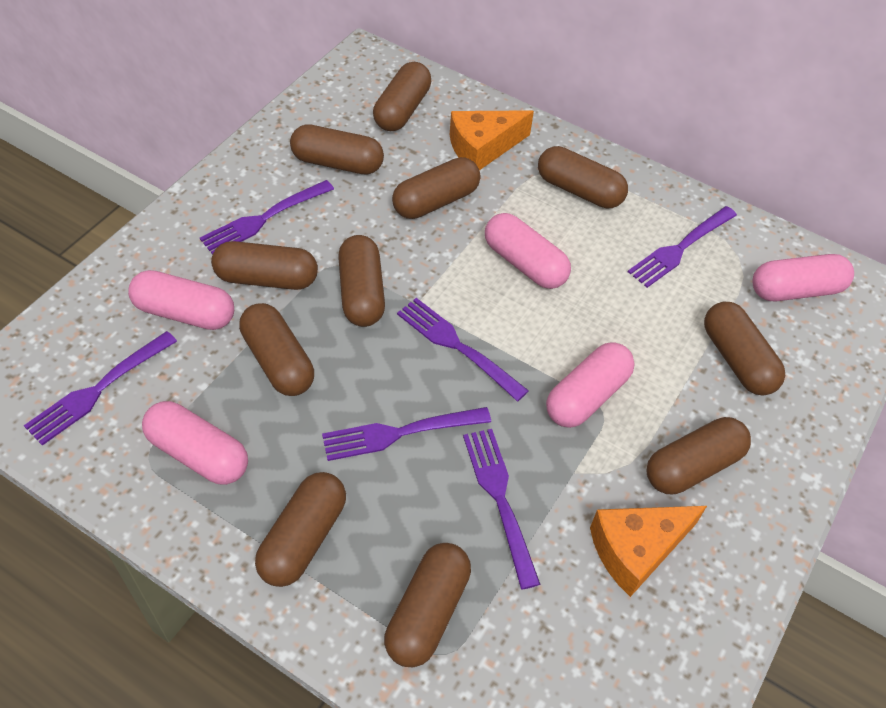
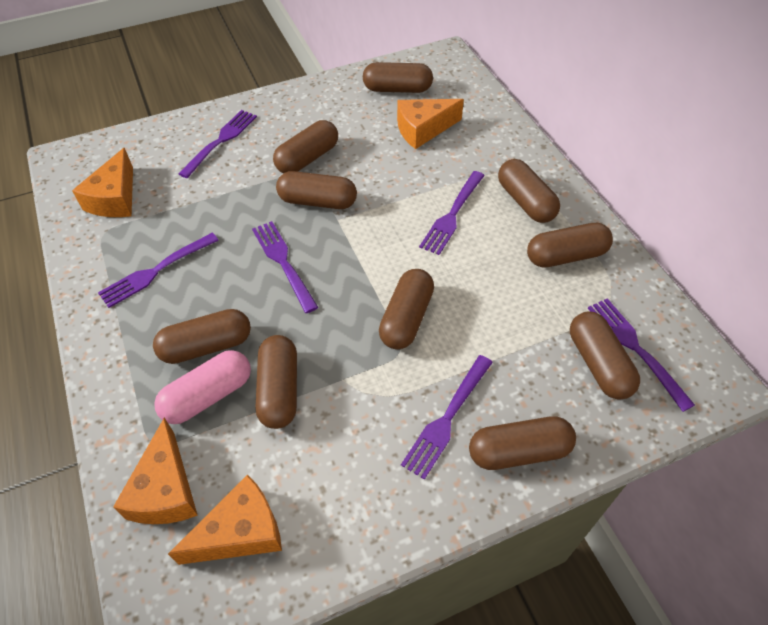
brown capsule: [211,241,318,290] [239,303,314,396] [255,472,346,587] [290,124,384,175] [338,235,385,327] [373,62,431,131] [384,543,471,667] [392,157,480,219] [538,146,628,209] [646,417,751,494] [704,302,785,395] = 11 -> [153,309,251,364] [256,335,297,429] [273,120,338,173] [276,171,357,209] [363,62,433,93] [379,269,434,349] [469,417,576,470] [498,159,560,223] [527,223,613,268] [570,311,640,400] = 10
orange cheese: [450,110,534,170] [590,506,707,597] = 2 -> [72,148,133,217] [113,418,198,524] [168,475,282,565] [397,99,464,149] = 4
pink capsule: [128,270,234,330] [142,401,248,485] [485,213,571,289] [546,342,635,428] [753,254,854,301] = 5 -> [154,350,251,424] = 1

